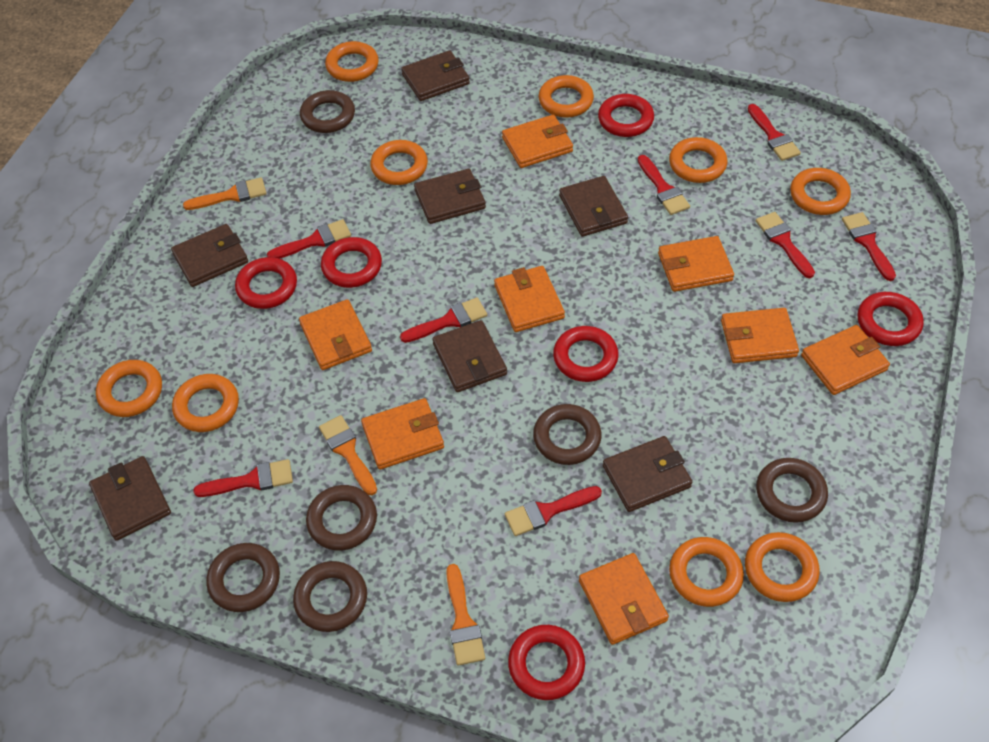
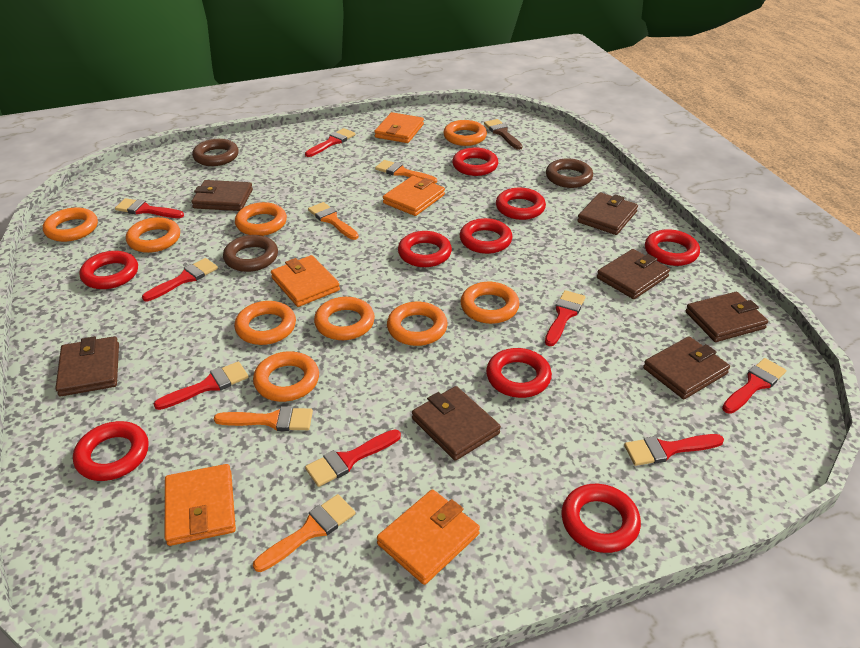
brown brush: none = 0 -> [484,119,522,150] = 1
brown ring: [206,543,280,612] [293,561,367,632] [300,90,355,133] [306,485,377,551] [533,404,601,465] [756,458,828,523] = 6 -> [192,139,239,166] [223,235,278,272] [546,158,593,188] = 3
orange brush: [183,177,266,210] [319,415,377,495] [446,564,485,666] = 3 -> [214,407,313,431] [253,494,355,572] [308,202,359,240] [375,160,437,184] = 4
orange wallet: [299,299,372,370] [361,398,444,470] [494,266,565,332] [502,115,573,168] [579,553,669,645] [658,236,734,292] [721,308,799,363] [801,325,890,395] = 8 -> [165,464,236,546] [271,255,340,307] [374,112,424,143] [377,489,480,585] [383,176,445,216] = 5
red ring: [235,257,297,309] [321,237,382,288] [508,625,585,700] [553,326,618,382] [598,94,654,137] [857,292,924,346] = 6 -> [73,421,149,481] [79,251,138,289] [398,231,452,267] [452,147,498,176] [460,218,513,254] [486,348,552,398] [496,188,546,220] [561,484,641,553] [645,229,700,266] = 9

